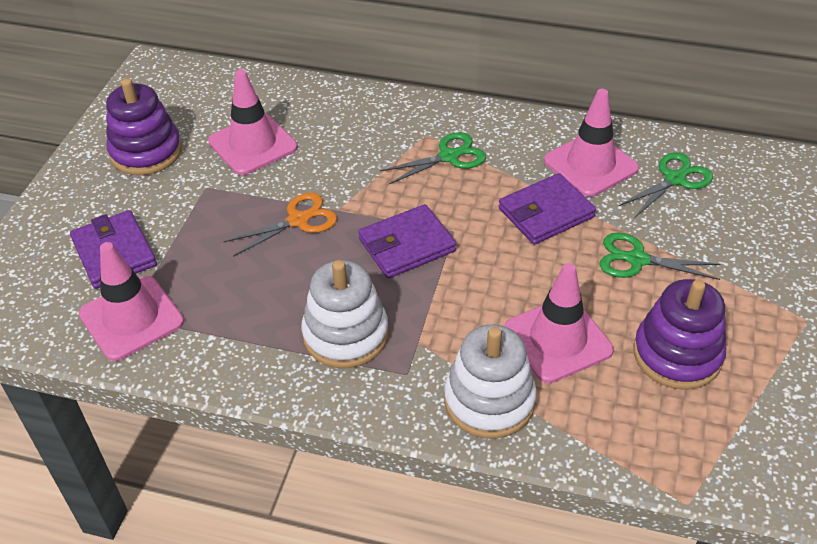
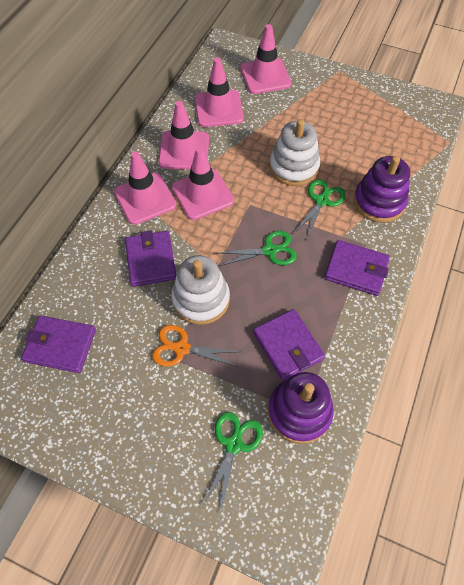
pink traffic cone: [79,242,184,361] [208,69,297,175] [505,263,614,383] [544,89,639,197] = 4 -> [114,151,176,225] [158,101,209,169] [172,147,234,220] [195,58,244,127] [240,24,291,94] = 5
purple wallet: [70,210,157,289] [358,204,456,278] [499,173,596,245] = 3 -> [21,315,96,373] [125,231,176,287] [253,309,325,381] [324,240,390,296] = 4

